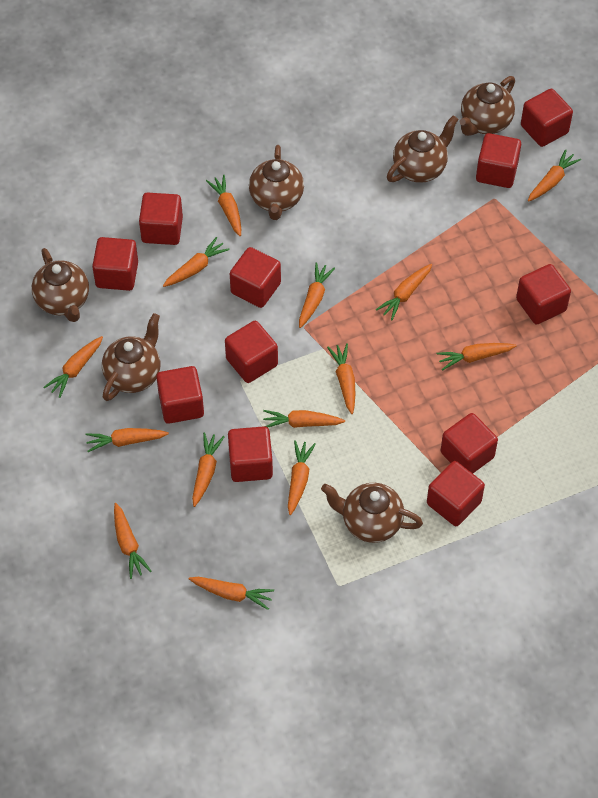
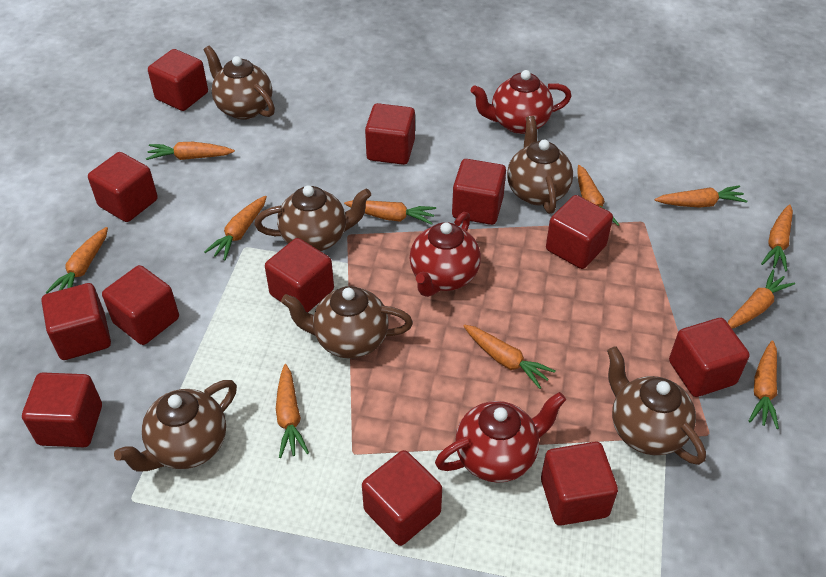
orange carrot: [44,336,103,398] [85,428,169,452] [114,503,152,579] [163,237,230,287] [189,577,274,610] [192,432,225,507] [206,175,241,236] [263,410,345,428] [288,440,316,515] [299,262,335,328] [327,343,355,414] [376,264,432,320] [436,343,517,371] [528,149,581,201] = 14 -> [46,227,108,293] [146,142,235,160] [204,196,267,260] [276,364,309,458] [344,200,436,225] [464,325,556,389] [577,165,619,226] [655,185,747,208] [728,270,795,329] [749,341,779,429] [761,204,793,272] = 11
red cube: [92,237,138,291] [139,193,183,245] [156,366,204,424] [225,321,278,383] [228,426,273,482] [230,247,281,308] [427,461,485,526] [441,413,498,473] [476,133,521,188] [516,264,571,325] [521,89,573,147] = 11 -> [22,373,102,447] [42,283,111,360] [88,152,158,222] [102,265,179,345] [148,49,208,111] [265,238,334,313] [362,450,442,546] [365,103,415,165] [452,159,506,225] [541,442,618,526] [546,195,613,269] [669,318,750,397] = 12
red teapot: none = 0 -> [410,212,481,297] [435,392,566,483] [471,70,572,134] = 3

